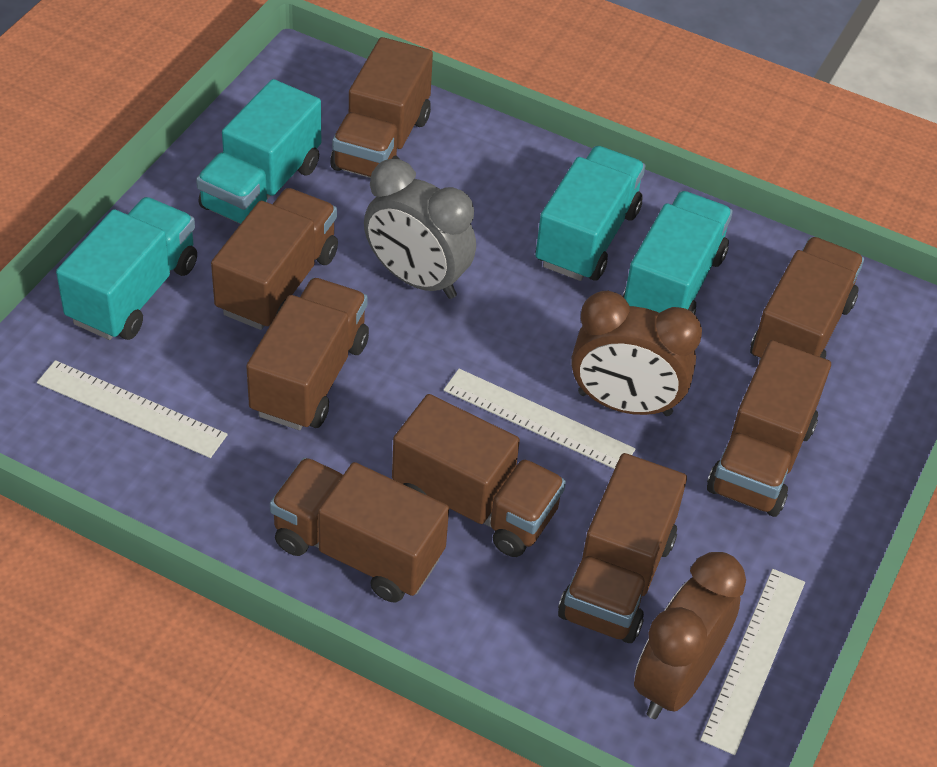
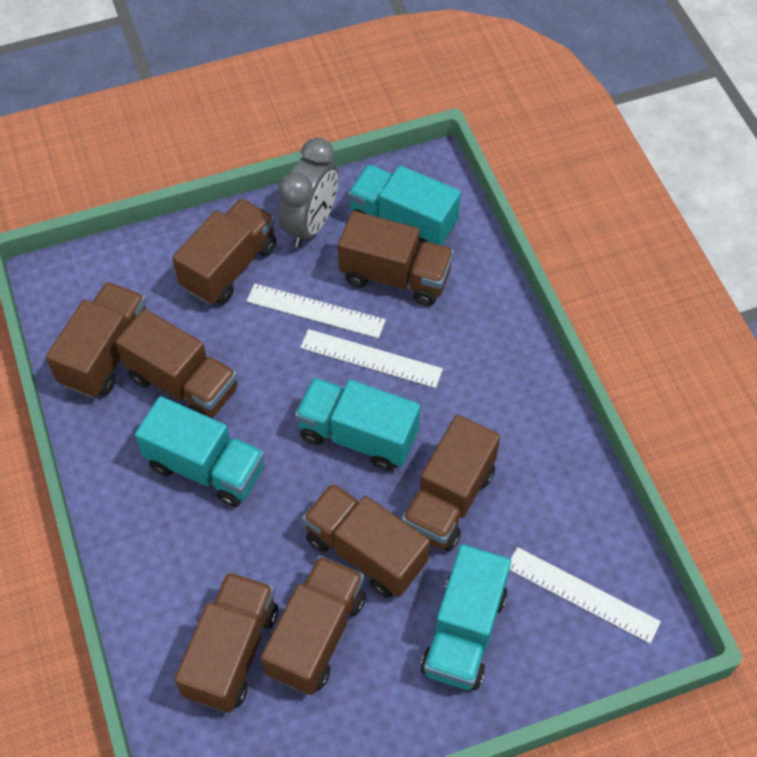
brown clock: [571,291,702,416] [634,552,746,719] = 2 -> none = 0

